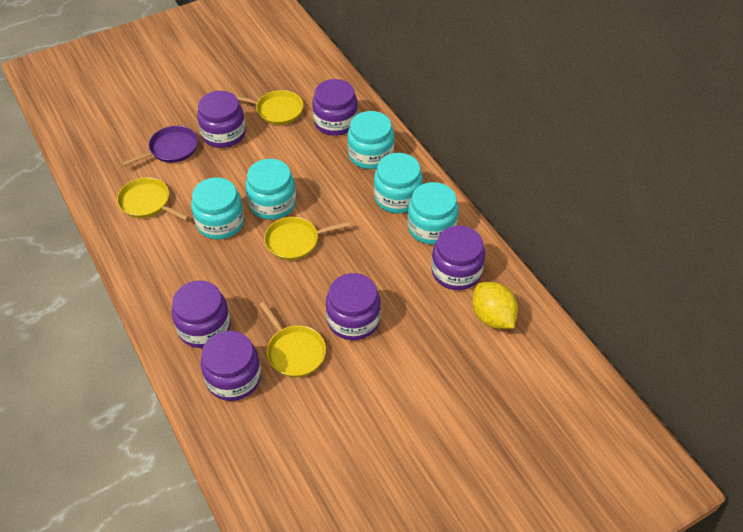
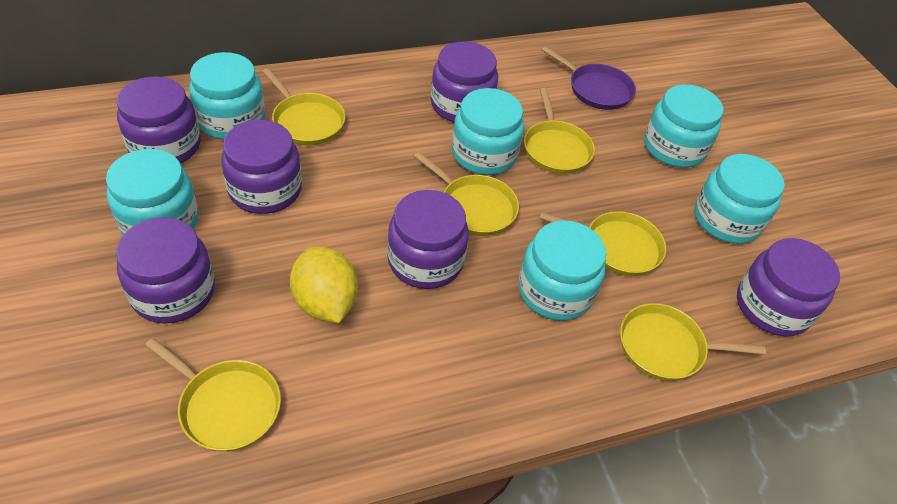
turquoise jar: [191,178,244,239] [246,159,296,220] [347,111,394,169] [374,153,423,213] [407,182,459,244] = 5 -> [106,149,199,235] [189,52,265,140] [452,88,524,175] [518,220,606,321] [644,84,723,168] [694,154,785,244] = 6
yellow pan: [117,177,189,220] [235,90,303,125] [259,302,326,377] [264,217,351,260] = 4 -> [145,338,281,452] [262,68,345,145] [414,152,519,236] [524,88,595,174] [539,211,666,276] [620,303,766,381] = 6

